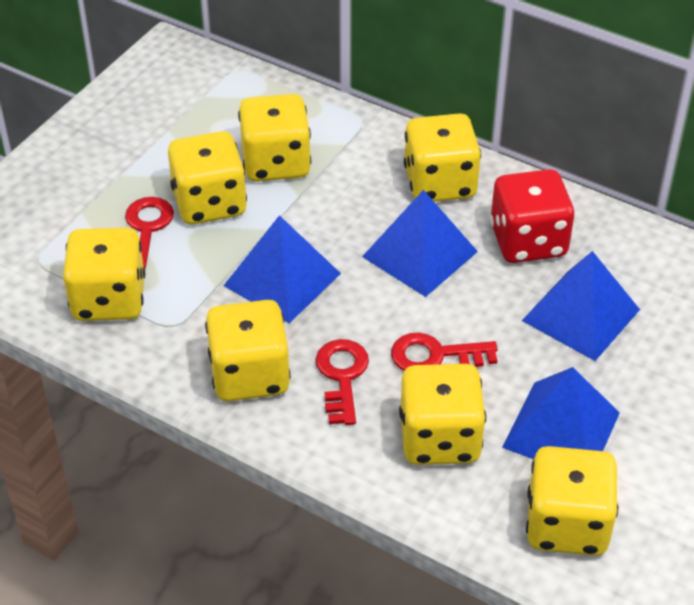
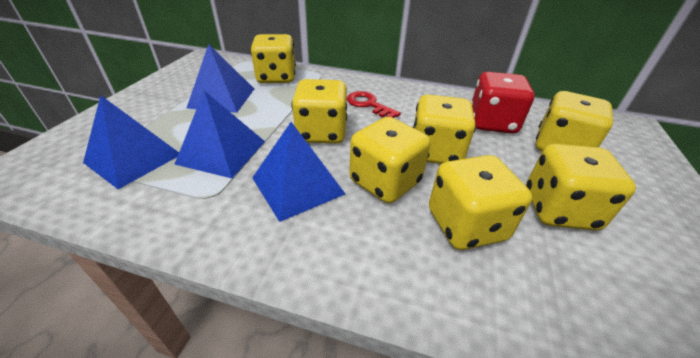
red key: [125,197,174,268] [316,339,369,425] [391,332,498,371] = 3 -> [347,91,401,118] = 1

